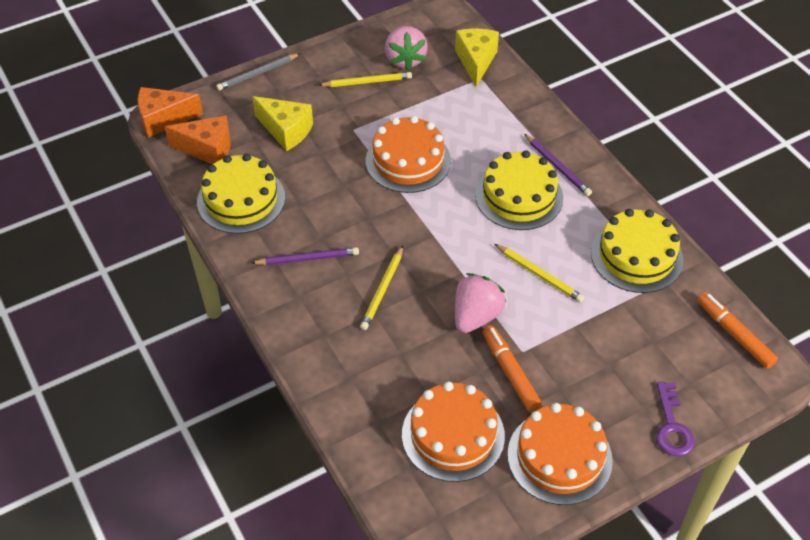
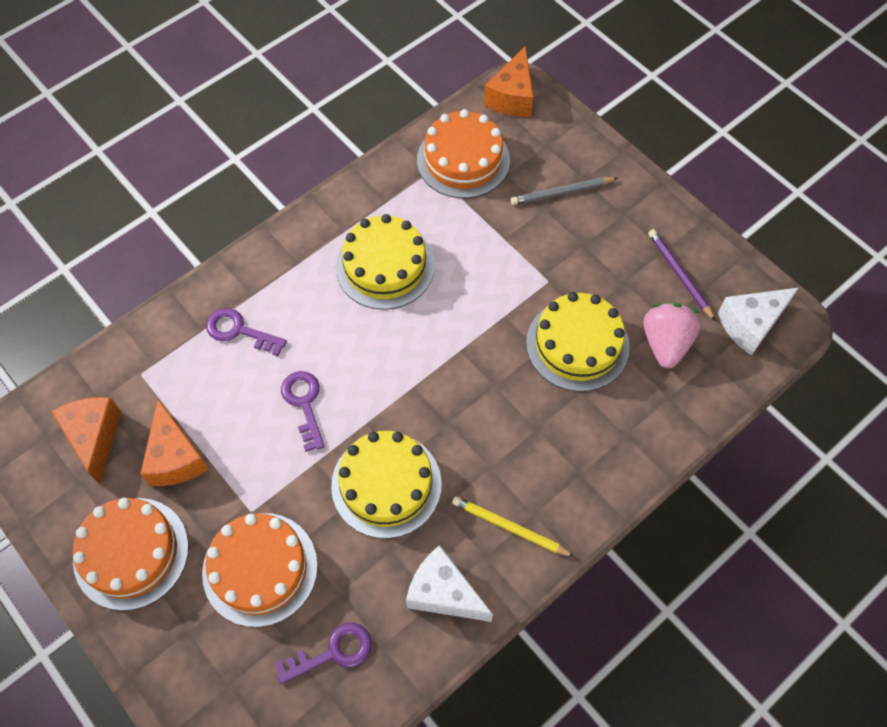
orange cheese: [138,87,203,138] [165,115,231,165] = 2 -> [51,397,121,484] [140,399,209,486] [484,46,534,117] = 3
orange marker: [483,325,542,412] [697,292,778,369] = 2 -> none = 0
pink strawberry: [385,26,428,71] [455,273,506,333] = 2 -> [643,303,701,368] = 1
purple key: [656,382,695,456] = 1 -> [206,308,287,356] [275,623,372,684] [281,371,325,452] = 3
purple pencil: [252,247,359,265] [524,134,592,196] = 2 -> [648,229,716,321] = 1
white cheese: none = 0 -> [406,545,493,622] [718,288,799,356] = 2
yellow cheese: [252,96,313,151] [455,28,499,87] = 2 -> none = 0
yellow pencil: [319,72,412,87] [360,246,403,330] [495,244,584,303] = 3 -> [452,496,575,557] = 1

